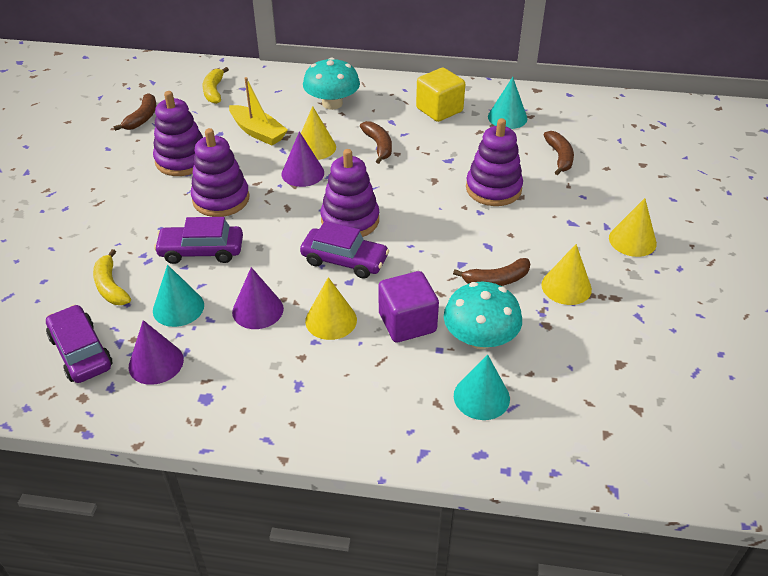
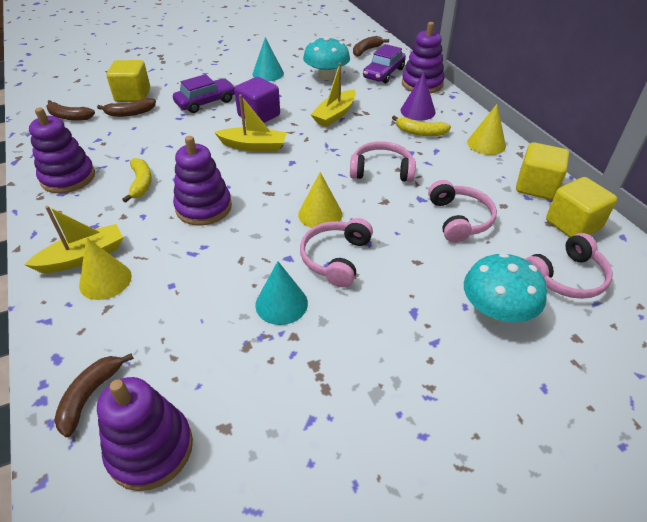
pink headphones: none = 0 -> [300,218,373,287] [350,141,416,182] [428,180,497,243] [525,233,613,299] = 4
purple car: [46,305,112,383] [154,217,243,264] [300,221,389,279] = 3 -> [173,74,235,113] [363,44,406,83] = 2
purple cone: [129,320,184,385] [232,267,284,329] [282,131,324,187] = 3 -> [401,72,436,121] = 1
turquoise cone: [153,265,204,327] [454,354,510,420] [488,77,528,129] = 3 -> [253,37,284,81] [255,261,308,325] = 2
yellow boat: [229,77,288,146] = 1 -> [24,206,123,273] [214,94,287,152] [310,63,356,127] = 3
yellow cone: [301,106,336,160] [305,277,357,340] [541,244,592,305] [609,198,657,257] = 4 -> [79,238,132,300] [298,172,342,228] [467,104,506,155] = 3
yellow cube: [416,68,465,122] = 1 -> [106,60,150,102] [516,142,569,200] [546,177,617,237] = 3

